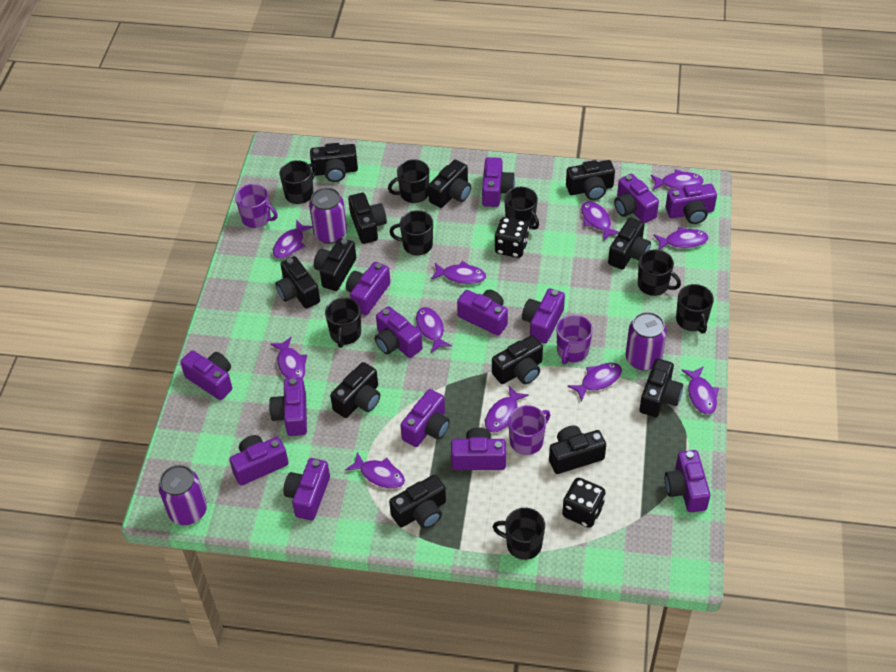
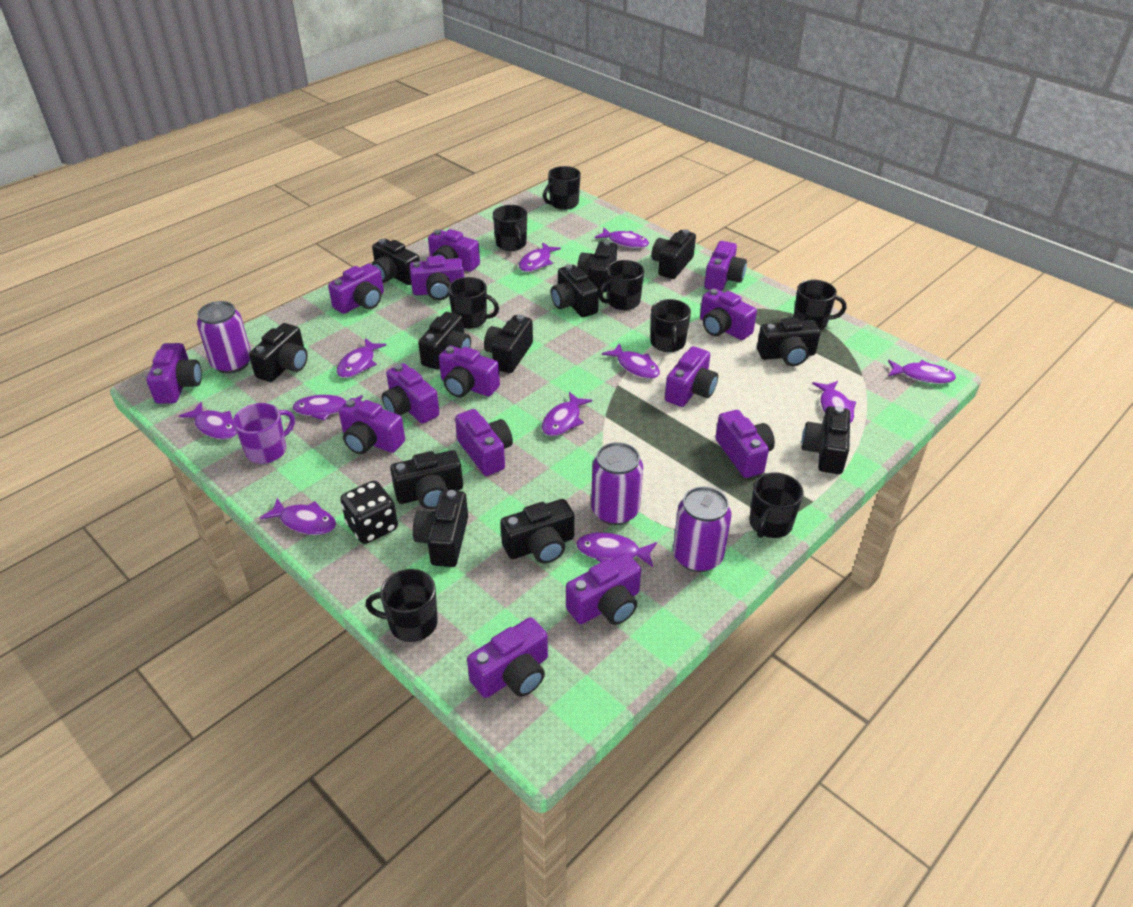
black dice: [494,217,529,258] [562,478,606,528] = 2 -> [340,481,398,544] = 1
purple mug: [235,184,278,228] [508,405,550,455] [557,315,593,364] = 3 -> [233,403,295,464] = 1

